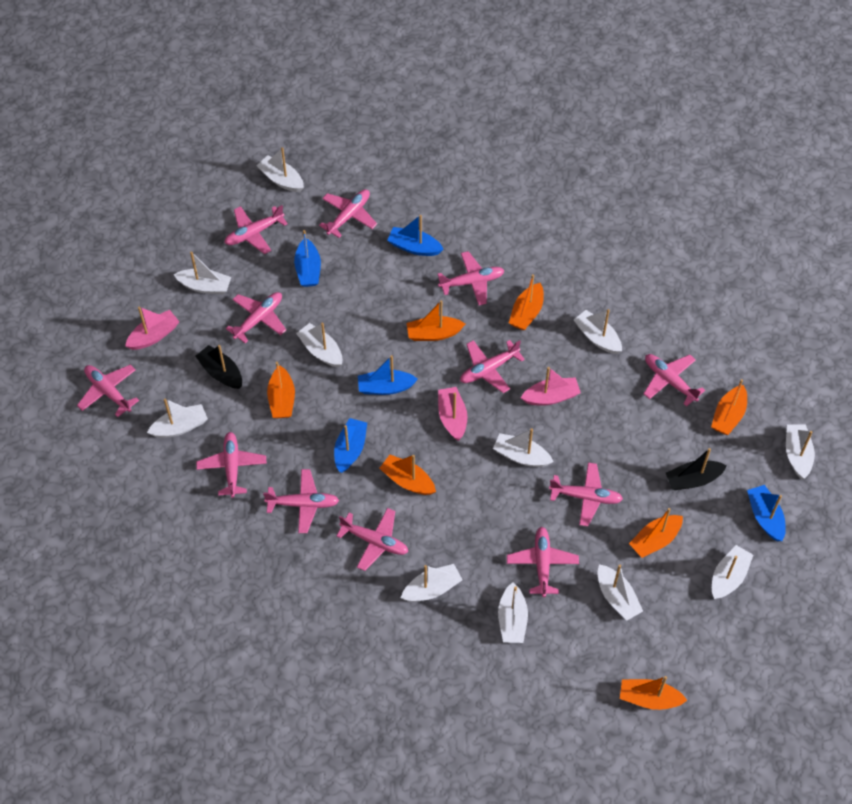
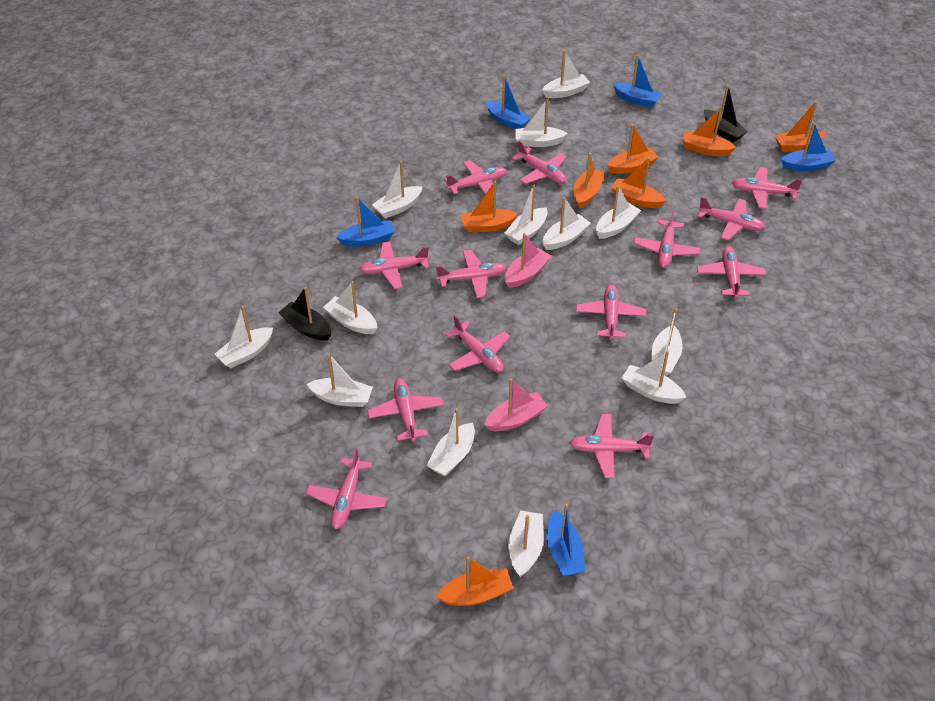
pink boat: [125,307,180,350] [438,387,467,441] [521,367,581,406] = 3 -> [484,379,547,431] [505,233,551,288] = 2
pink plane: [77,365,139,417] [196,432,267,498] [224,205,288,254] [226,292,286,343] [263,469,339,533] [319,189,377,238] [337,508,408,571] [438,251,505,305] [460,340,525,393] [507,527,579,597] [549,462,623,526] [644,354,705,407] = 12 -> [306,448,387,529] [359,241,429,289] [367,378,444,442] [436,250,506,298] [444,160,507,198] [445,315,510,373] [512,141,567,184] [569,414,654,478] [576,284,646,340] [633,210,701,268] [697,197,765,240] [697,246,766,298] [732,167,802,209] = 13
white boat: [147,399,208,438] [174,251,231,294] [257,147,304,192] [296,323,342,367] [401,564,463,602] [493,428,554,467] [498,582,528,643] [574,309,622,354] [597,564,643,621] [712,545,753,599] [786,424,815,479] = 11 -> [215,306,273,368] [307,353,373,407] [323,281,377,334] [372,161,422,218] [426,408,475,477] [505,184,548,245] [508,510,544,577] [515,98,568,147] [542,50,590,98] [543,197,591,250] [596,185,641,239] [622,351,686,404] [651,308,683,376] = 13

